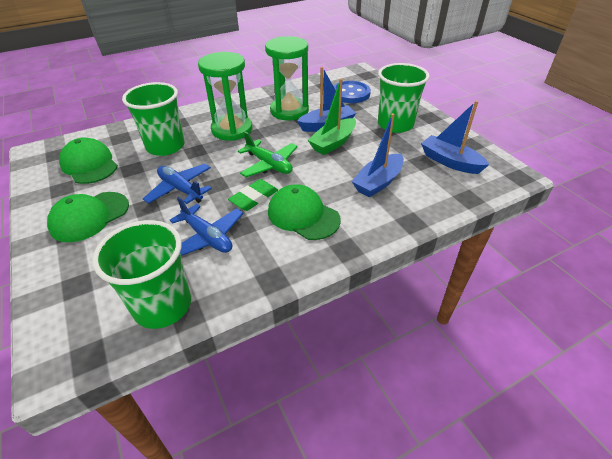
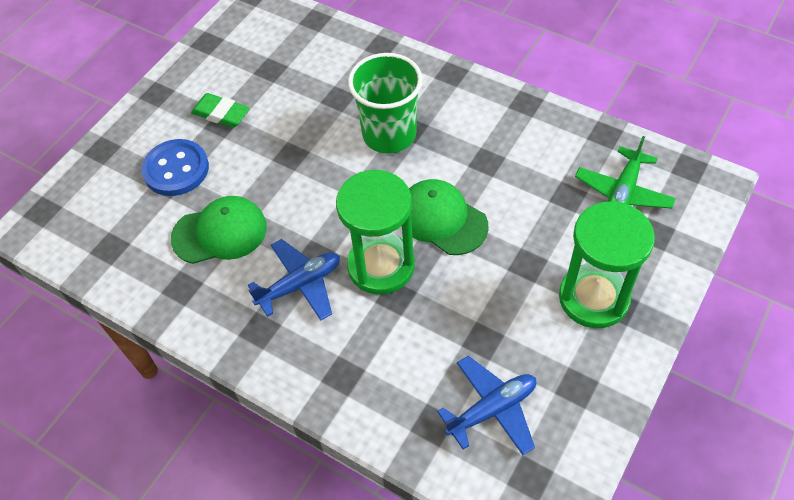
blue boat: [297,67,356,132] [352,113,404,198] [421,101,489,174] = 3 -> none = 0
green boat: [308,78,356,155] = 1 -> none = 0
green cap: [47,192,129,242] [59,138,118,184] [268,184,341,240] = 3 -> [171,196,267,264] [401,179,488,255] = 2
green cup: [92,220,191,329] [122,82,185,156] [378,63,430,133] = 3 -> [348,53,423,154] = 1

